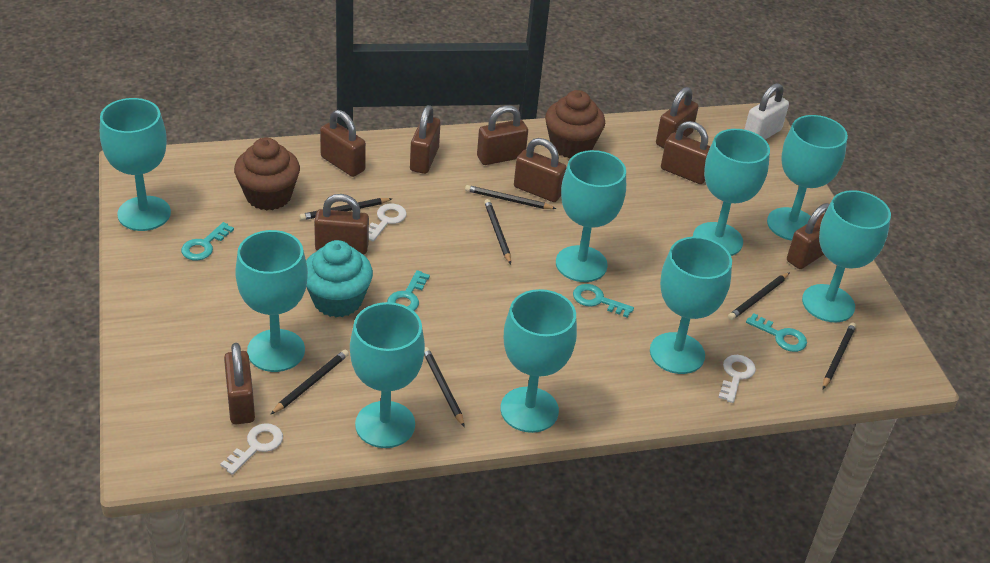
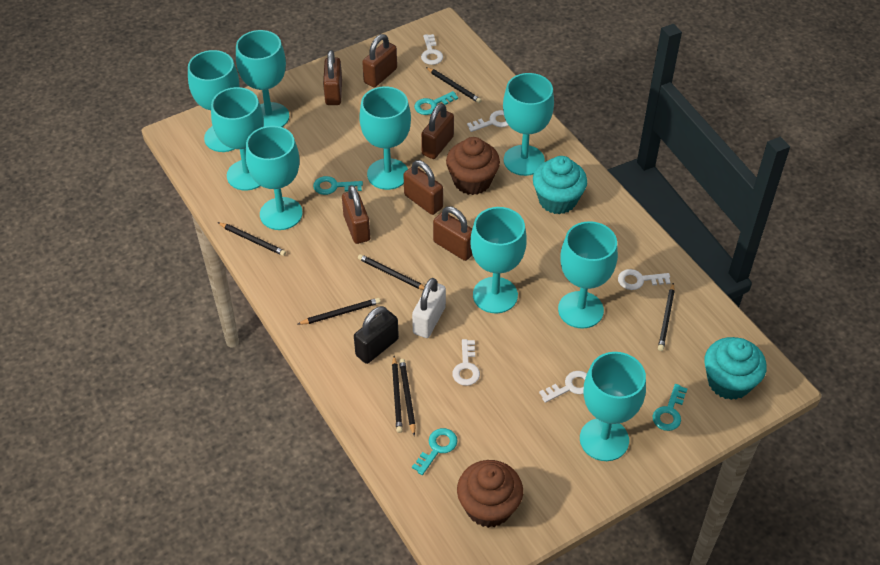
black padlock: none = 0 -> [354,306,399,364] = 1
brown padlock: [224,343,255,424] [314,194,369,255] [320,110,366,177] [410,105,440,174] [477,105,528,165] [514,138,567,202] [656,87,699,148] [661,121,711,184] [787,203,830,269] = 9 -> [323,50,342,105] [342,185,370,244] [362,34,397,88] [403,160,443,215] [421,103,454,159] [433,206,472,261] = 6
turquoise cupcake: [306,240,373,317] = 1 -> [533,156,587,214] [704,337,767,400] = 2
white key: [220,423,283,475] [369,204,407,241] [718,355,756,403] = 3 -> [421,34,443,65] [452,339,480,386] [467,110,509,132] [539,371,587,403] [618,269,671,290] = 5

